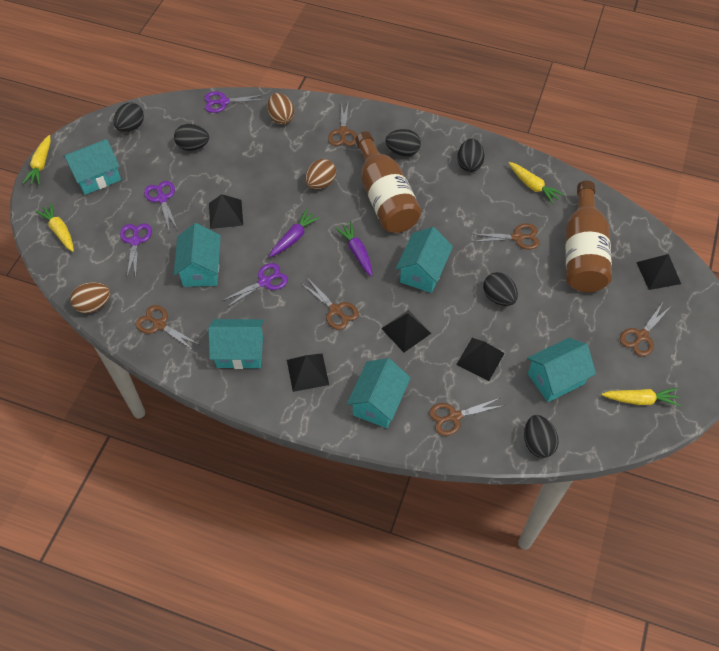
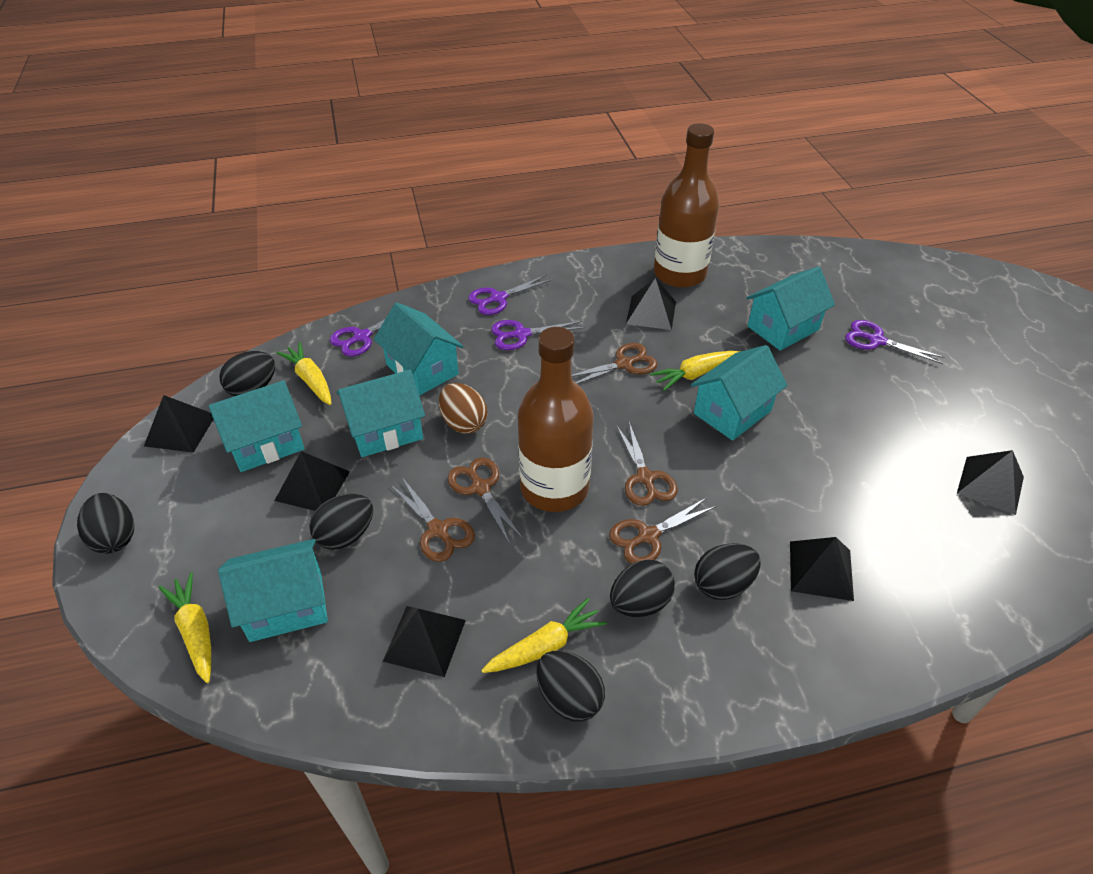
black pyramid: [209,194,243,229] [287,353,329,392] [381,310,431,352] [456,338,505,381] [636,254,681,290] = 5 -> [144,395,213,453] [275,451,350,511] [383,606,466,677] [626,278,676,330] [790,537,854,601] [957,450,1024,515] = 6
brown egg: [70,282,110,313] [267,93,294,124] [305,159,336,189] = 3 -> [439,383,487,434] = 1
brown scissors: [136,305,200,351] [301,279,359,330] [328,103,357,146] [429,398,505,436] [472,223,540,250] [620,304,670,356] = 6 -> [391,477,475,562] [448,458,523,544] [572,343,658,384] [609,498,716,564] [616,422,678,506] = 5
purple carrot: [269,209,320,257] [335,222,373,277] = 2 -> none = 0

